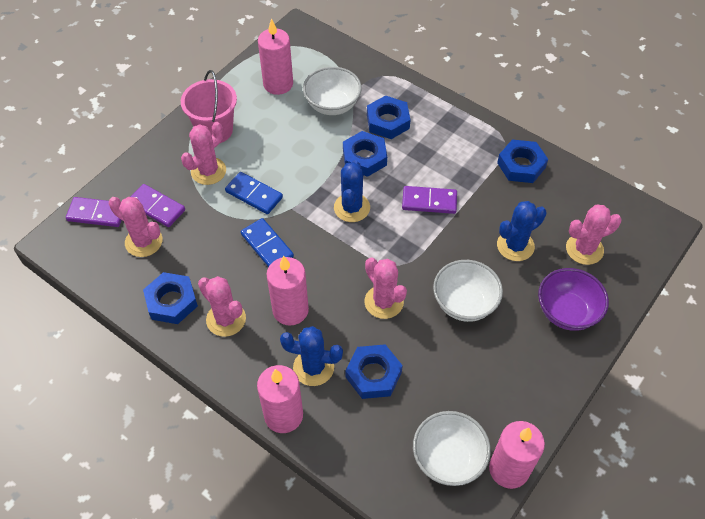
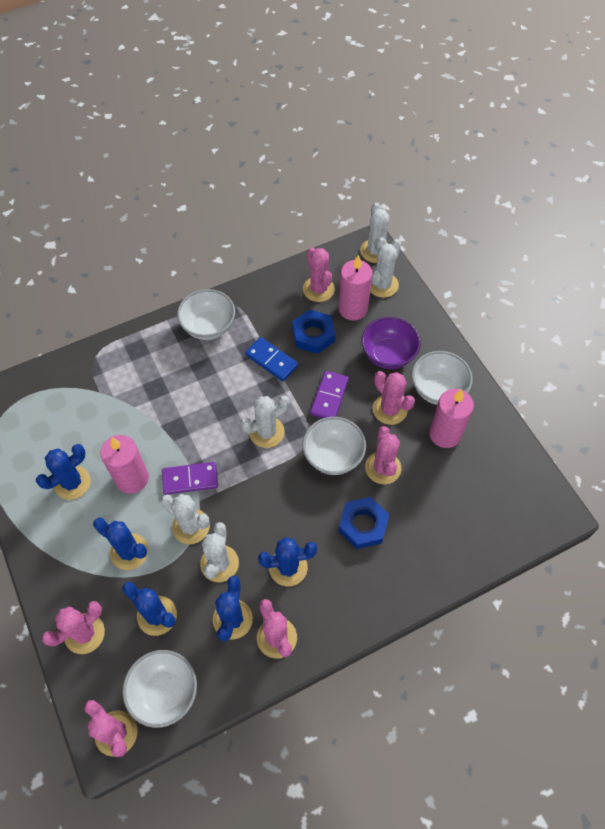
blue cactus: [280,326,343,386] [334,160,370,222] [497,201,547,261] = 3 -> [36,444,91,500] [93,517,148,570] [122,582,177,636] [213,576,253,641] [258,537,317,586] = 5
blue domino: [225,172,283,214] [241,218,294,267] = 2 -> [245,337,298,381] = 1
blue nut: [143,272,198,324] [343,131,387,177] [345,344,403,399] [367,95,410,139] [497,139,548,183] = 5 -> [292,309,335,354] [338,497,389,549] = 2
pink bucket: [181,70,237,143] = 1 -> none = 0
pink cactus: [109,197,162,257] [181,122,226,185] [198,276,246,337] [365,258,407,319] [566,205,622,265] = 5 -> [42,601,105,654] [84,700,137,757] [257,599,297,659] [303,248,335,302] [365,426,401,484] [373,371,415,425] = 6
pink candle: [257,365,303,433] [258,18,293,95] [266,255,309,326] [489,421,545,489] = 4 -> [100,435,149,494] [338,255,373,321] [429,389,474,448] = 3
purple domino: [66,197,122,227] [131,184,185,227] [402,186,457,214] = 3 -> [162,462,218,495] [310,371,349,418] = 2
white bowl: [303,67,362,115] [413,411,491,486] [433,260,503,322] = 3 -> [123,650,197,728] [177,289,235,340] [303,417,366,475] [412,351,473,405] = 4
white cactus: none = 0 -> [161,494,210,544] [200,522,239,582] [240,395,290,448] [360,203,390,263] [370,239,401,298] = 5

